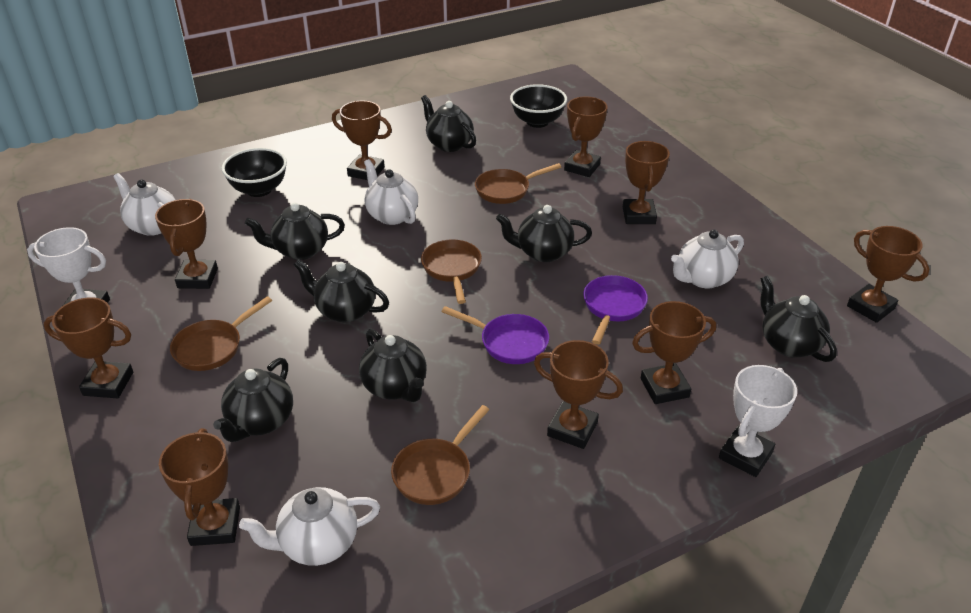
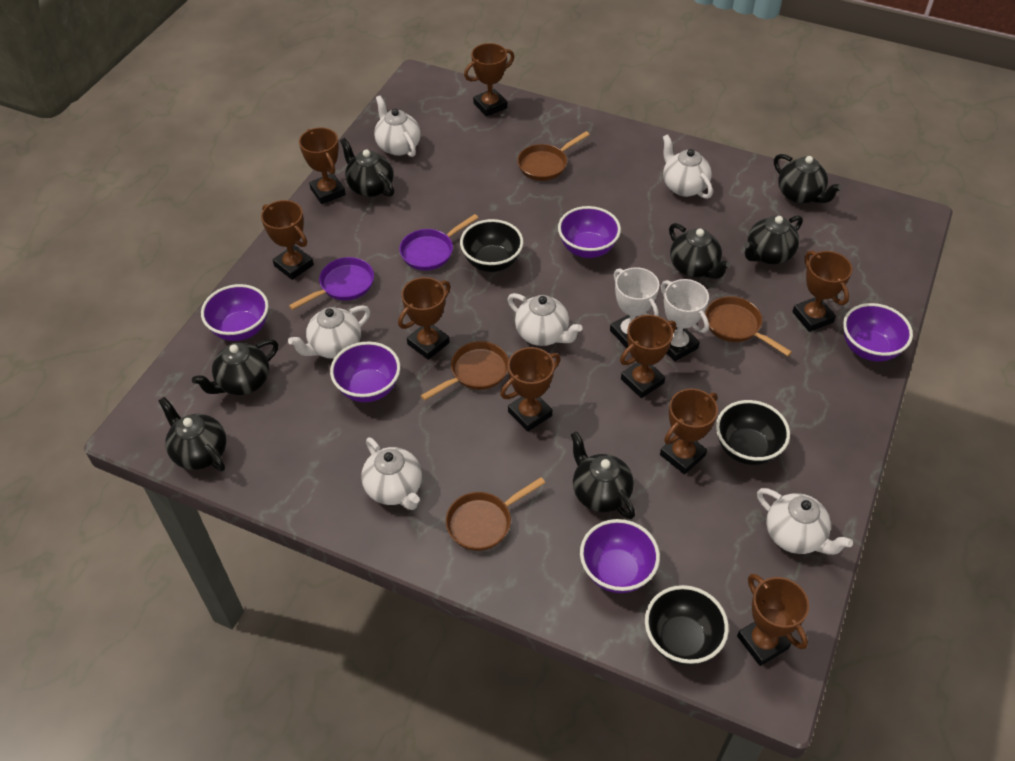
black bowl: [222,148,287,197] [510,84,567,128] = 2 -> [460,219,523,272] [645,585,729,665] [716,400,790,465] = 3
purple bowl: none = 0 -> [201,284,269,341] [330,341,400,402] [558,206,621,258] [580,519,660,593] [843,303,913,361] = 5
white teapot: [113,173,175,236] [239,487,380,566] [364,159,418,225] [671,229,744,288] = 4 -> [288,305,370,359] [361,437,422,510] [374,95,421,157] [507,293,582,346] [663,134,713,199] [757,488,853,555] = 6

